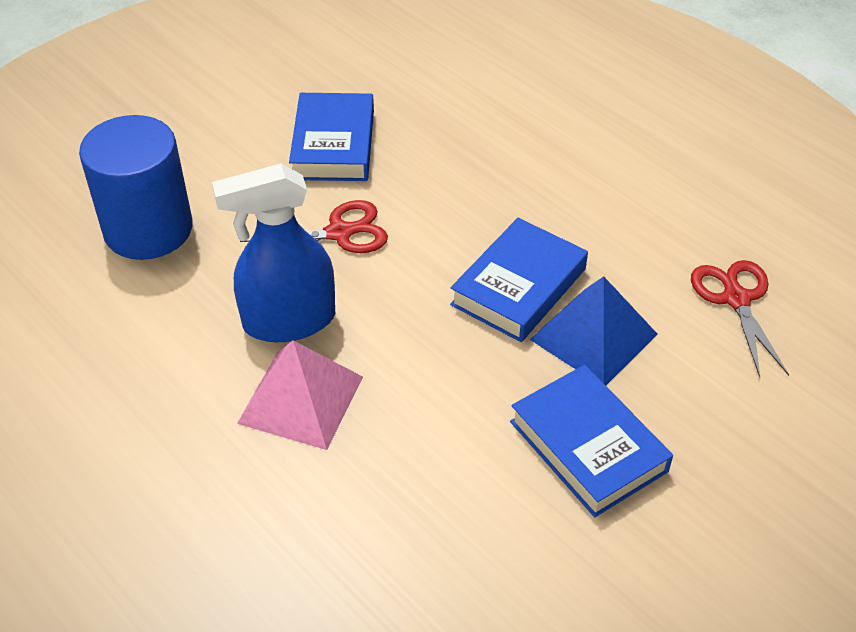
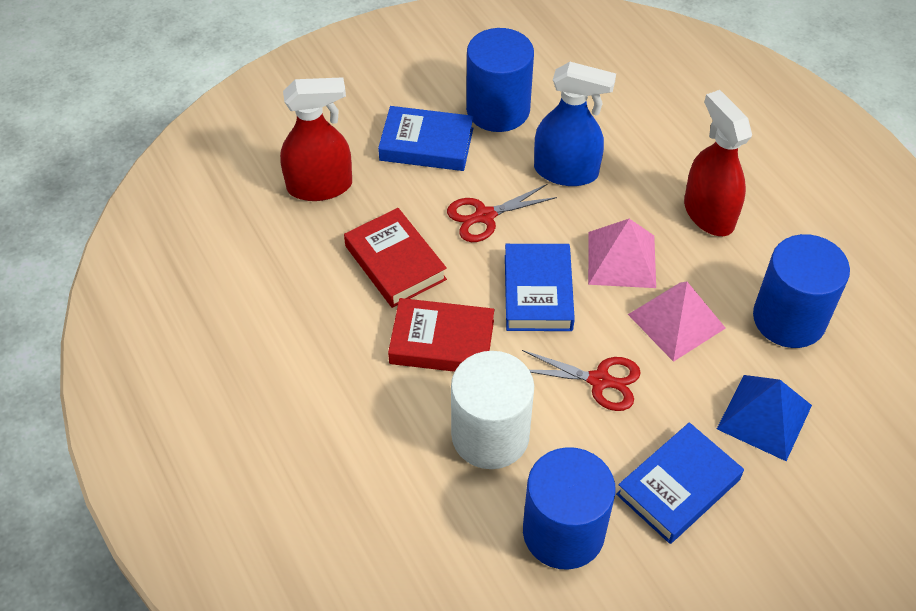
blue cylinder: [79,115,193,260] = 1 -> [466,28,534,132] [523,447,616,570] [753,234,850,348] = 3
pink pyramid: [237,340,363,450] = 1 -> [588,219,656,288] [628,281,726,362] = 2
red book: none = 0 -> [344,208,447,308] [388,298,495,372] = 2
red spray bottle: none = 0 -> [280,77,352,201] [684,90,752,236] = 2
white cylinder: none = 0 -> [451,351,534,469] = 1

